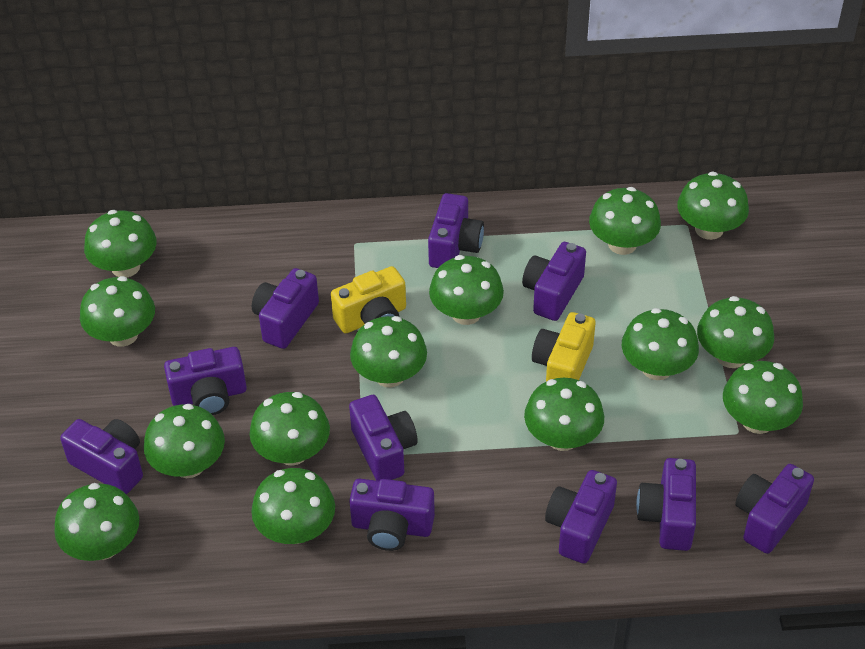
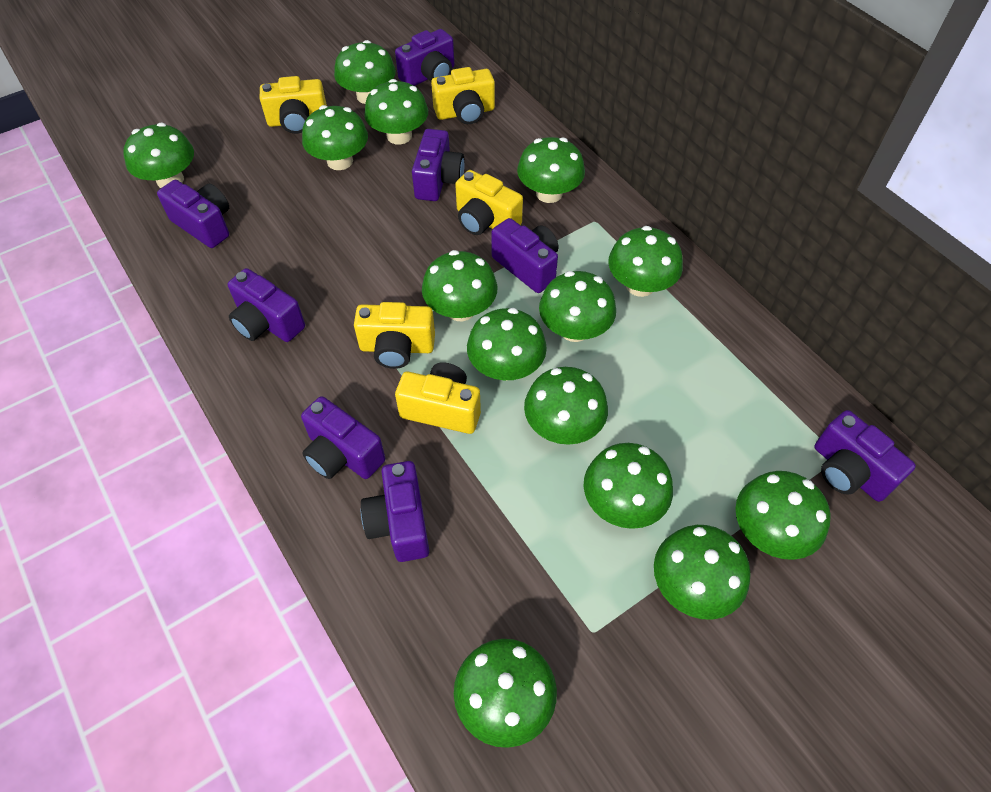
purple camera: [60,419,143,494] [164,347,247,415] [252,268,319,349] [349,395,418,481] [349,479,435,551] [428,193,484,268] [522,242,586,321] [545,470,617,564] [636,458,696,551] [735,464,814,554] = 10 -> [157,180,229,248] [228,268,305,342] [301,396,385,479] [361,461,429,562] [395,29,454,86] [412,129,465,201] [491,218,558,293] [814,410,916,502] = 8
yellow camera: [331,266,406,334] [532,312,596,381] = 2 -> [260,76,327,134] [354,302,435,369] [395,362,481,434] [431,67,495,124] [455,170,523,235] = 5

